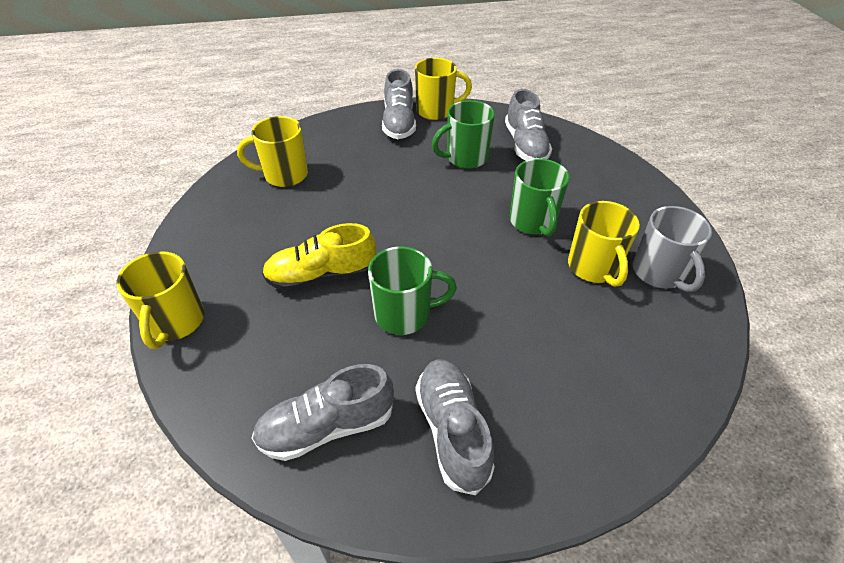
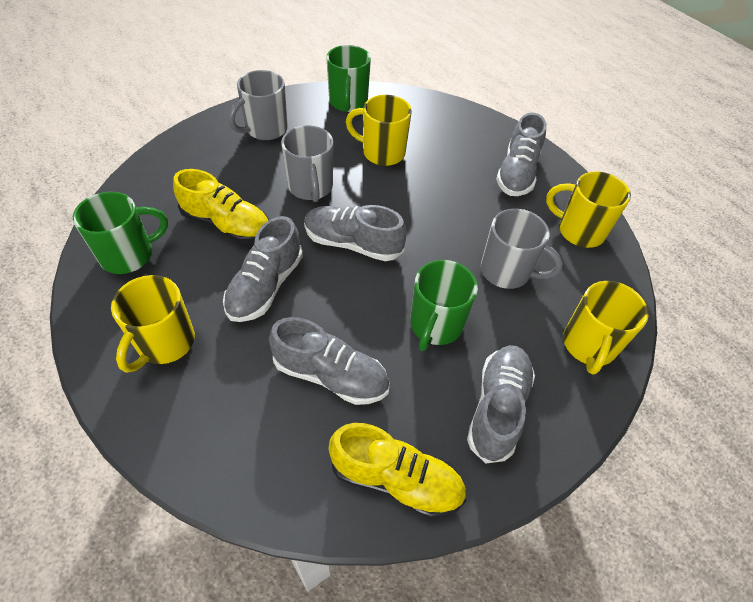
grey mug: [633,206,712,292] = 1 -> [229,70,288,140] [281,125,333,202] [481,209,563,289] = 3
grey shoe: [252,364,394,461] [382,69,416,139] [416,360,495,495] [505,89,552,160] = 4 -> [223,216,303,322] [269,317,389,405] [304,205,407,261] [467,345,535,463] [496,113,547,196] = 5
yellow shoe: [262,223,376,291] = 1 -> [173,169,269,243] [329,423,467,519] = 2

